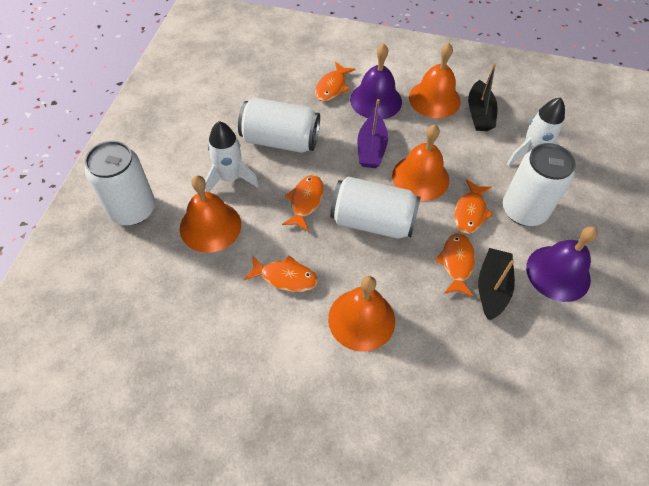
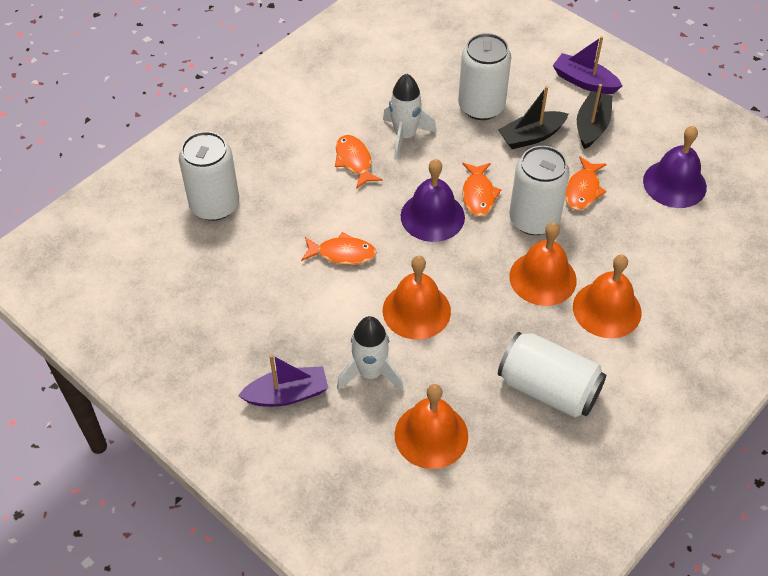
orange fish: [243,255,318,292] [282,175,324,231] [315,62,356,102] [435,233,475,297] [454,179,493,234] = 5 -> [301,232,376,265] [335,135,382,189] [462,163,502,217] [565,156,607,210] = 4
purple boat: [357,99,388,168] = 1 -> [238,354,328,407] [553,36,622,94] = 2

